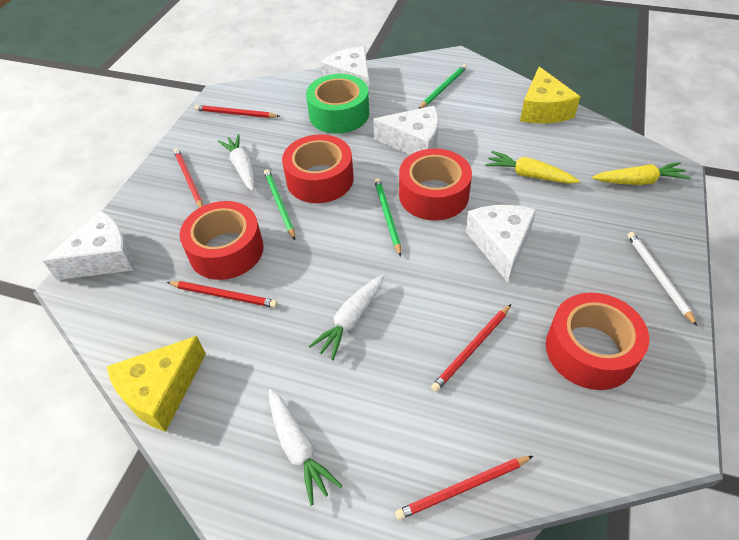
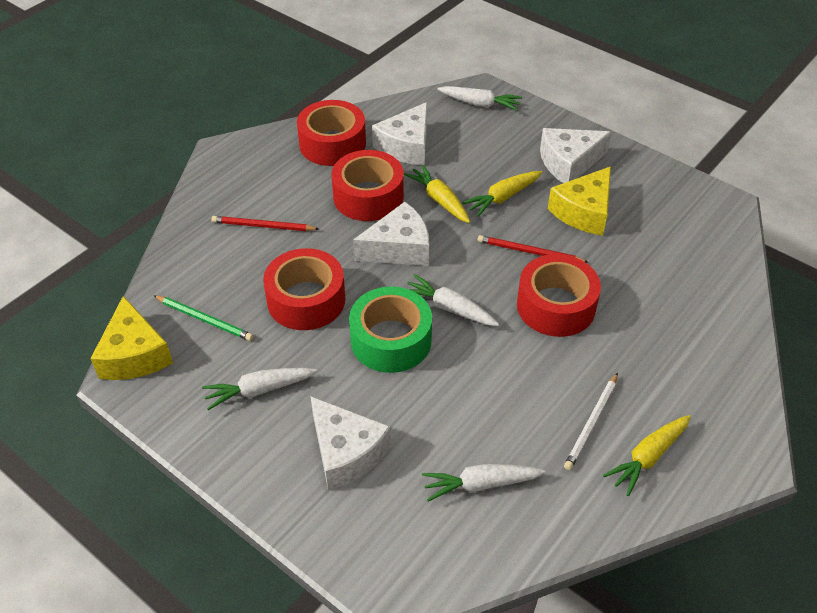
green pencil: [264,169,295,240] [374,178,401,256] [419,64,467,109] = 3 -> [153,295,253,341] = 1
red pencil: [167,281,278,308] [174,148,203,207] [195,105,280,118] [395,456,533,520] [431,304,511,392] = 5 -> [211,216,319,231] [478,235,588,263] = 2
white carrot: [218,134,255,191] [269,389,342,506] [309,275,384,360] = 3 -> [202,368,317,410] [407,274,499,326] [422,464,546,502] [437,86,522,111] = 4
yellow carrot: [485,151,580,184] [592,162,691,185] = 2 -> [404,164,470,223] [462,171,542,217] [603,415,691,496] = 3

